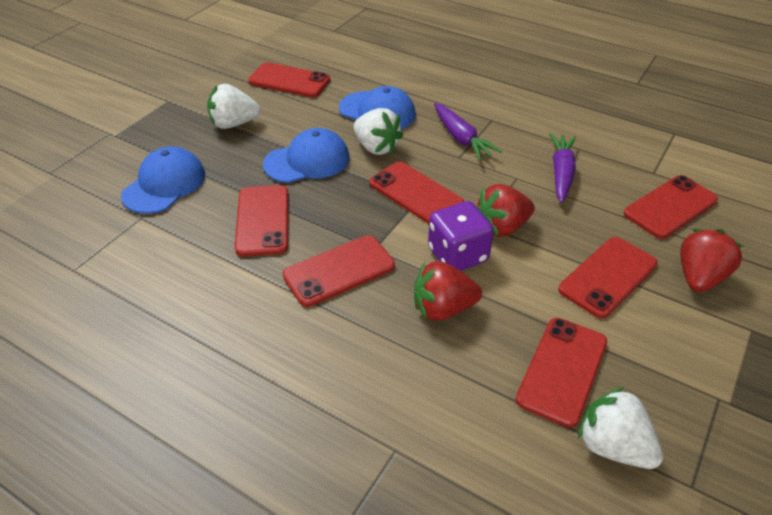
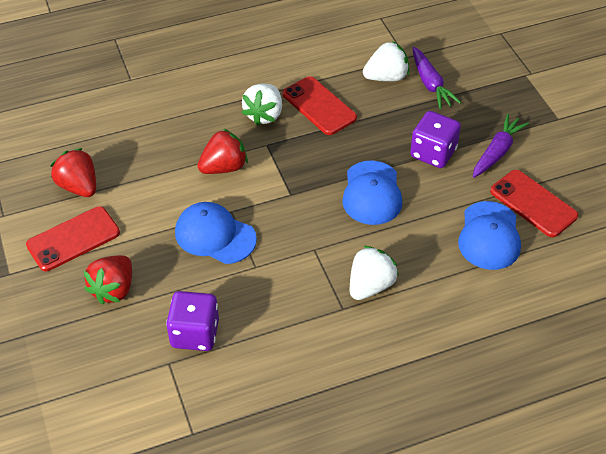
purple dice: [428,201,494,271] = 1 -> [166,291,219,351] [410,111,461,168] = 2
red phone: [235,185,288,256] [248,62,330,97] [283,235,395,307] [369,162,464,224] [516,318,607,428] [558,237,657,318] [624,175,718,239] = 7 -> [26,206,120,271] [283,76,357,135] [490,170,578,237] = 3

